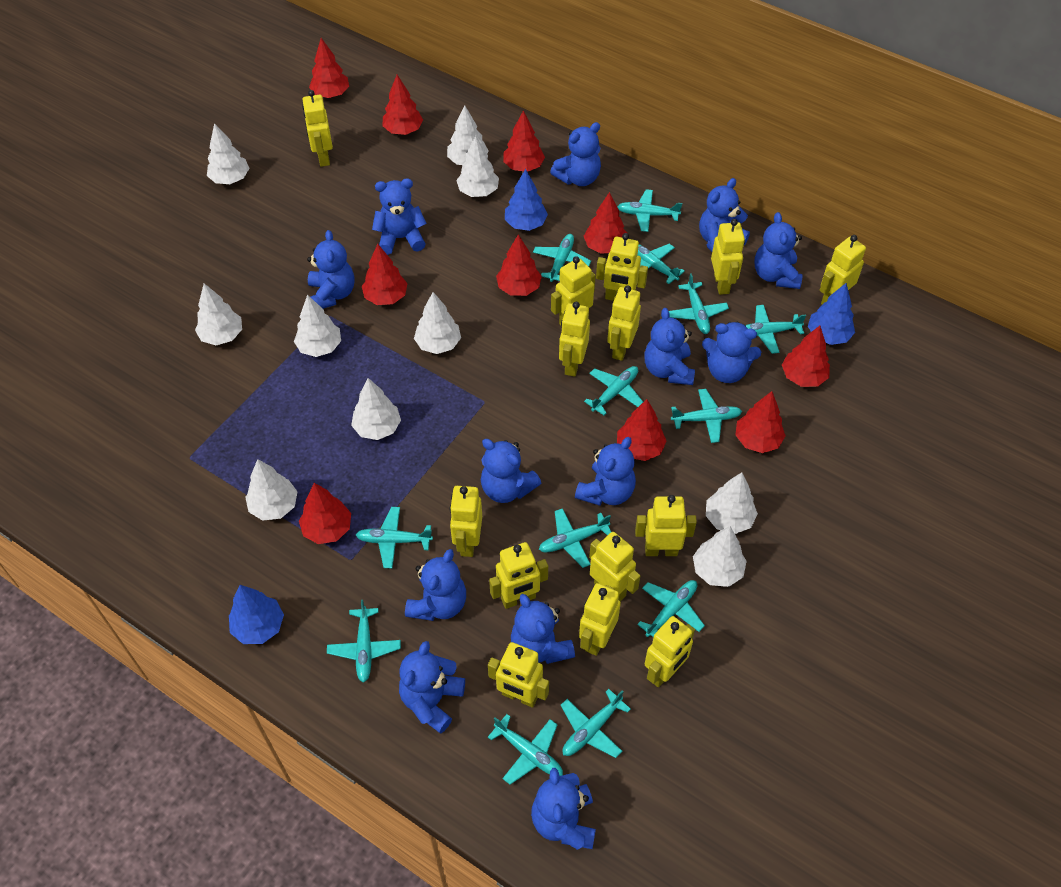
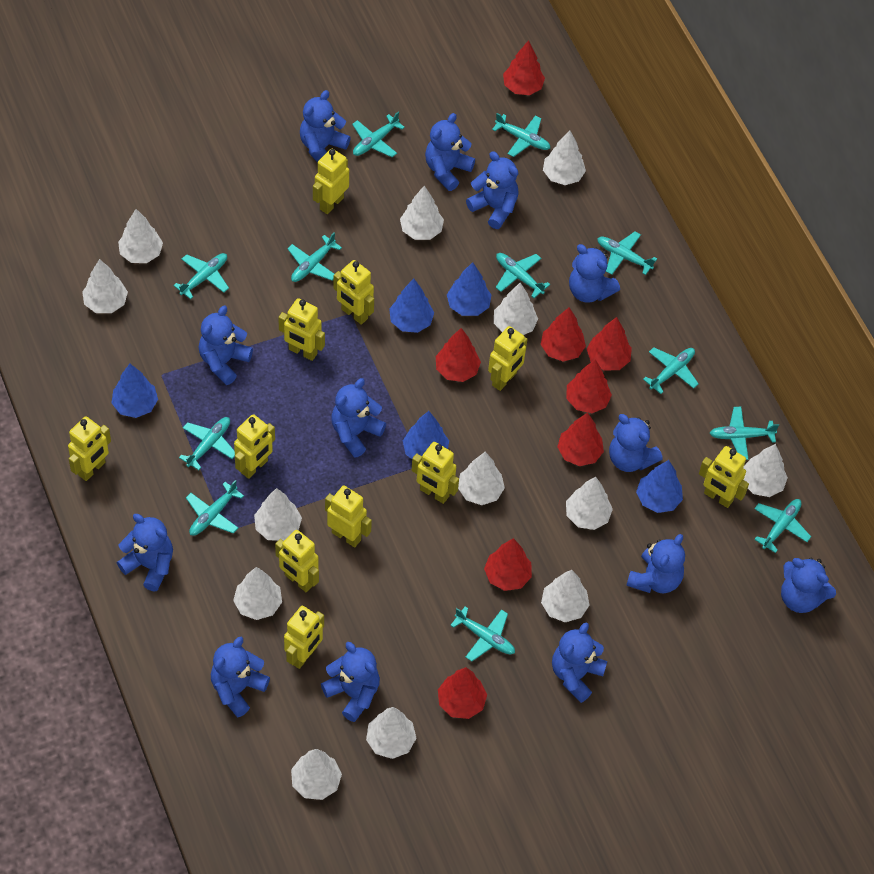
blue tree: [229,585,284,644] [505,169,548,231] [808,283,855,345] = 3 -> [111,364,158,418] [389,279,434,333] [403,411,449,459] [447,262,491,316] [636,460,683,513] = 5
red tree: [299,483,351,544] [309,38,349,98] [362,244,408,305] [383,75,423,135] [496,234,542,296] [503,111,545,172] [584,192,627,254] [617,399,667,461] [735,391,786,453] [782,326,830,387] = 10 -> [436,328,481,382] [438,667,487,719] [484,538,532,591] [503,40,545,95] [540,307,586,362] [557,412,604,466] [566,359,612,413] [587,317,632,371] = 8
turquoise plane: [327,600,401,683] [356,507,433,568] [488,714,563,785] [533,234,591,282] [539,508,611,568] [561,689,631,758] [584,366,643,415] [617,189,682,232] [637,580,705,637] [638,244,685,284] [669,273,729,334] [671,389,742,443] [746,305,806,354] = 13 -> [174,253,229,299] [179,417,235,470] [186,480,244,536] [287,232,342,282] [352,112,405,157] [450,607,515,661] [492,113,550,157] [496,253,550,298] [597,232,657,275] [643,347,699,394] [710,407,779,460] [754,499,811,553] = 12
white tree: [195,283,242,345] [207,123,250,184] [245,459,298,521] [294,295,341,357] [351,378,401,440] [414,292,461,354] [447,105,489,165] [456,136,499,197] [693,526,747,587] [706,472,758,534] = 10 -> [82,259,128,313] [118,209,163,263] [233,567,282,620] [254,488,302,541] [291,749,342,800] [366,707,416,759] [400,186,444,240] [458,452,505,505] [494,283,538,335] [541,570,589,622] [543,131,586,185] [566,477,613,530] [743,444,788,497] = 13
yellow robot: [302,90,333,167] [450,486,482,557] [488,642,549,708] [489,542,548,609] [551,256,596,325] [559,302,590,377] [579,583,621,656] [589,532,640,602] [596,233,648,301] [607,285,641,361] [635,495,697,556] [645,616,695,687] [711,219,745,295] [820,235,866,304] = 14 -> [68,416,111,481] [234,414,275,479] [275,530,319,592] [278,298,325,361] [284,606,324,669] [313,149,349,214] [325,486,372,548] [333,260,374,325] [412,442,459,504] [488,326,528,391] [699,446,749,508] = 11

